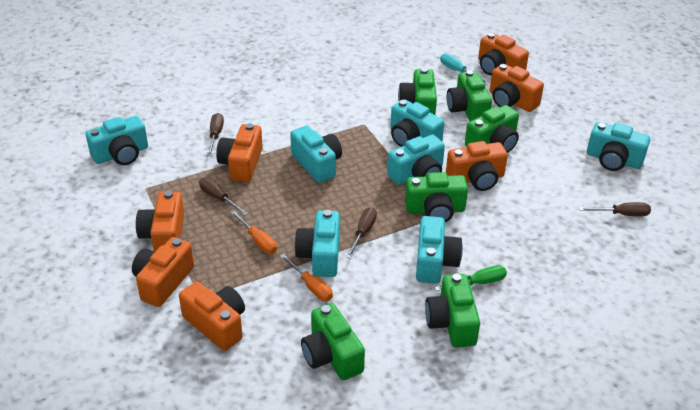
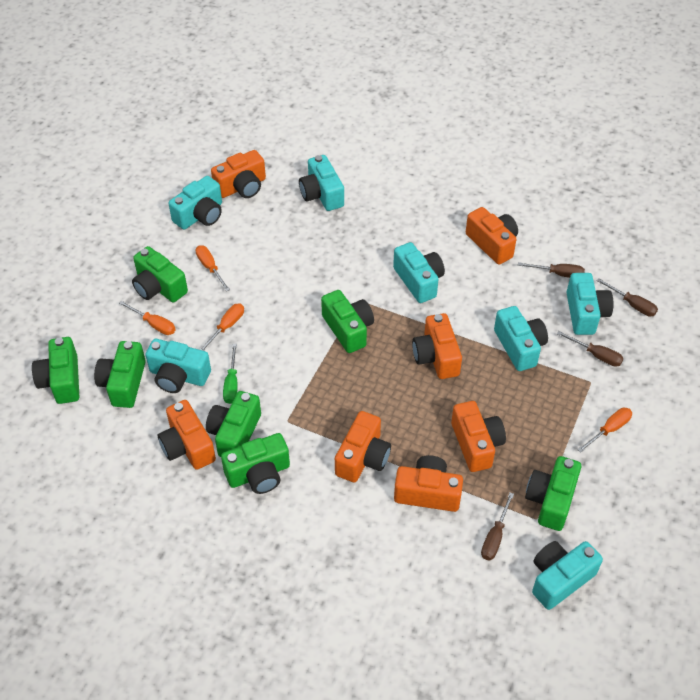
green camera: [301,303,365,380] [398,68,437,115] [405,172,468,222] [425,274,480,347] [447,70,492,121] [465,105,519,153] = 6 -> [32,337,79,404] [94,341,146,408] [132,246,188,302] [206,391,261,457] [221,433,290,494] [321,290,374,353] [525,456,581,531] = 7
orange screwdriver: [230,210,277,254] [280,254,333,301] = 2 -> [119,301,176,335] [196,245,230,291] [200,303,244,351] [577,408,632,453] = 4
turquoise screwdriver: [440,54,486,83] = 1 -> none = 0

